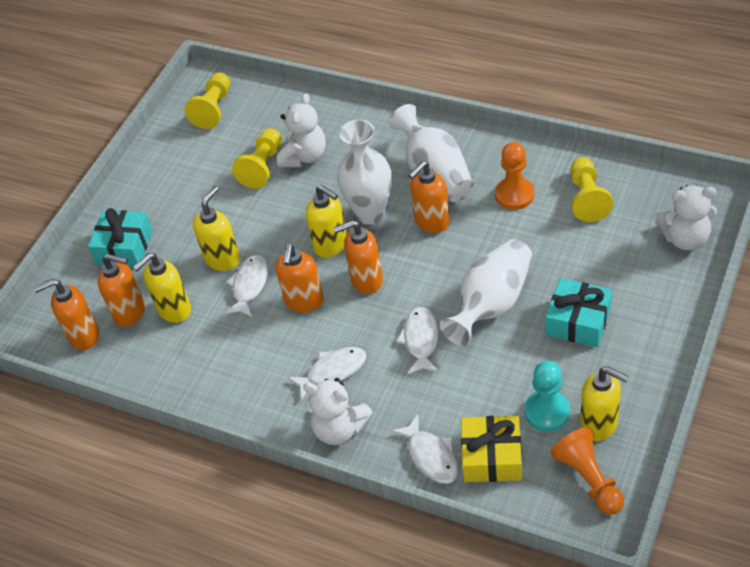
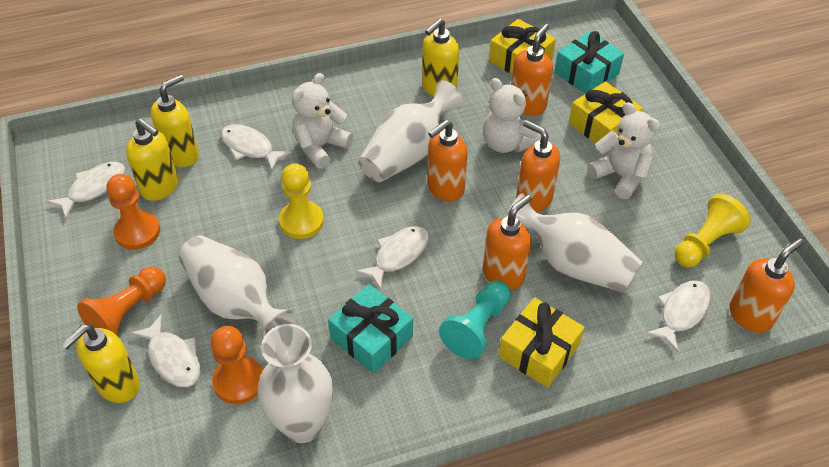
orange pawn: [495,142,534,210] [550,427,624,515] = 2 -> [77,267,166,336] [106,174,160,250] [211,326,263,404] = 3
white fish: [224,255,268,317] [287,347,366,400] [391,415,459,484] [396,307,439,375] = 4 -> [47,162,125,218] [130,314,201,387] [221,124,292,171] [356,226,429,290] [645,280,711,352] = 5
white vase: [337,119,392,225] [389,104,474,202] [440,239,533,346] = 3 -> [179,236,297,338] [257,324,333,443] [359,80,464,182] [506,193,643,293] = 4
yellow gift: [461,416,522,482] = 1 -> [489,19,556,74] [498,297,585,388] [569,81,643,143] = 3
yellow pawn: [185,72,230,129] [232,129,281,189] [571,157,613,222] = 3 -> [279,163,324,239] [675,194,751,267] = 2

